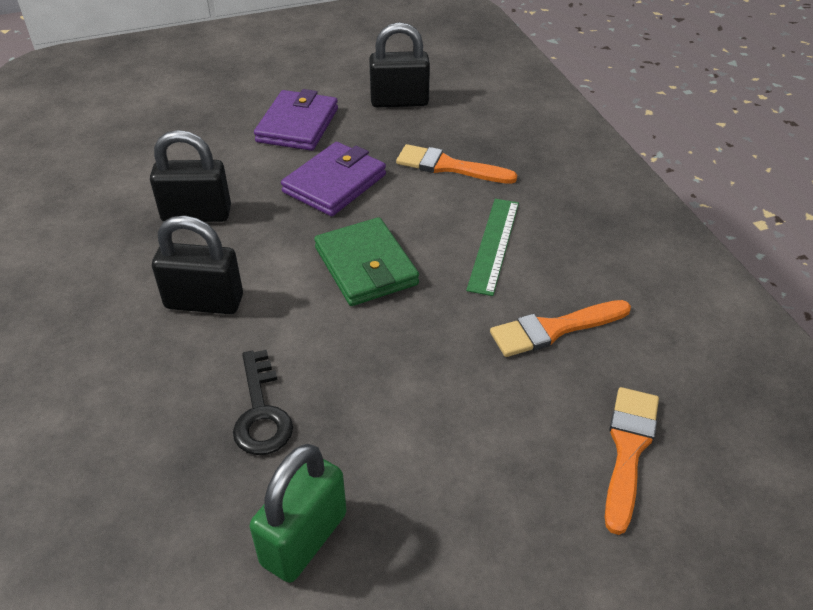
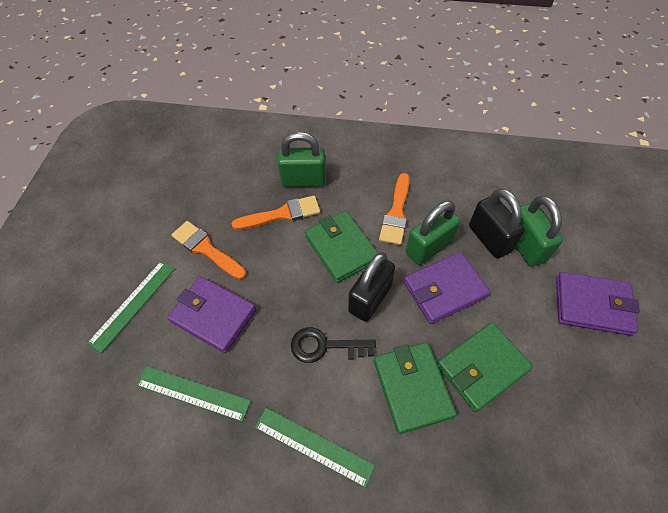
black padlock: [150,130,231,222] [152,216,243,314] [369,22,430,108] = 3 -> [348,252,395,322] [469,188,525,259] = 2
green padlock: [250,444,347,583] = 1 -> [278,132,326,187] [406,201,461,265] [516,196,563,267] = 3
green ruler: [466,199,519,296] = 1 -> [87,261,175,353] [137,366,251,422] [255,408,375,488] = 3
green wallet: [314,217,419,306] = 1 -> [305,211,378,283] [374,342,457,434] [437,322,533,412] = 3
purple wallet: [254,89,338,151] [281,142,386,216] = 2 -> [167,276,256,353] [404,252,490,324] [556,272,640,336] = 3

